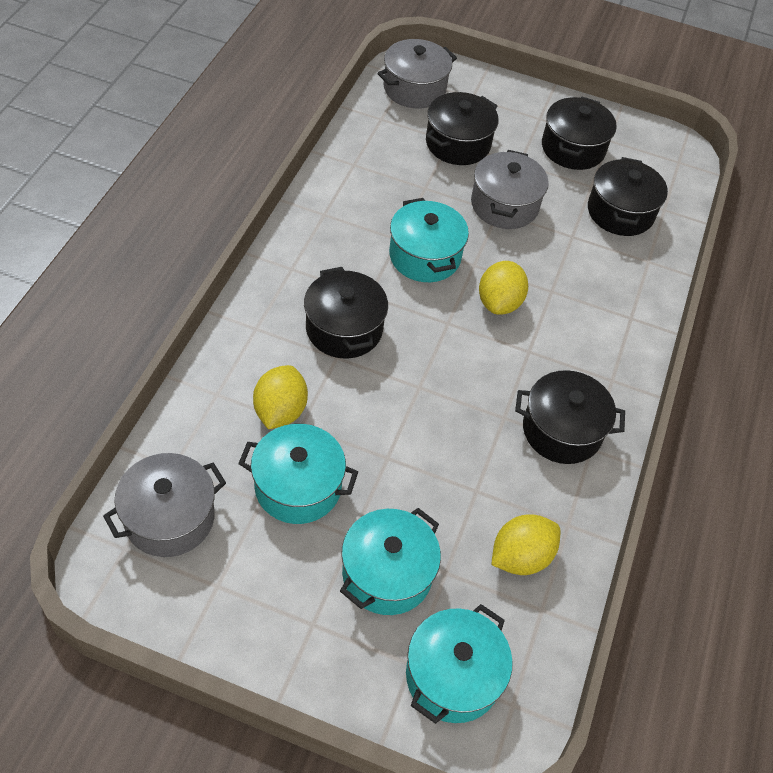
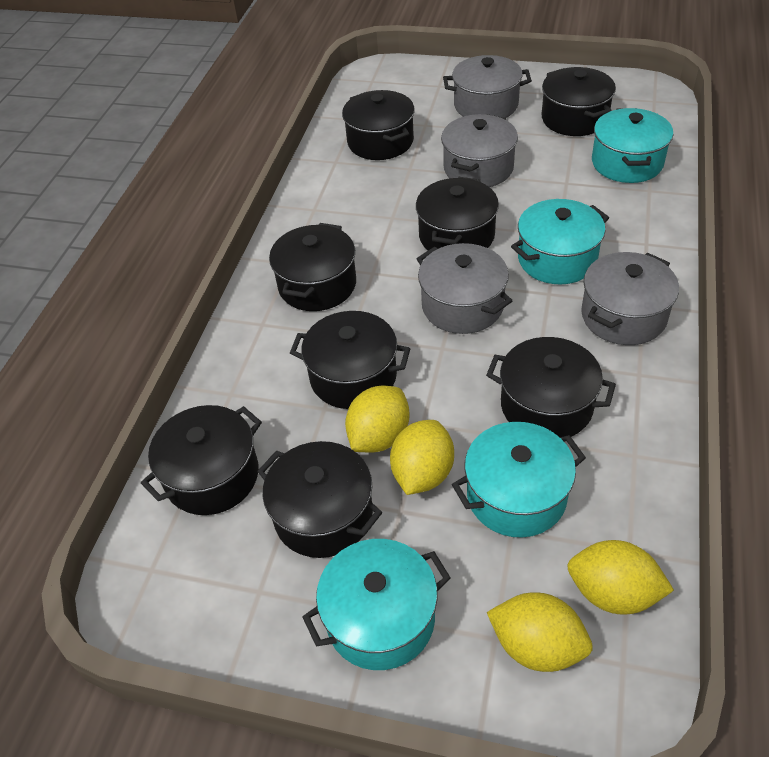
black pot: [304,267,388,358] [426,92,499,165] [515,370,625,464] [542,97,617,170] [588,157,668,236] = 5 -> [141,405,262,515] [257,441,382,558] [269,223,356,311] [290,311,411,409] [342,90,415,160] [416,177,499,250] [486,337,616,437] [542,67,616,136] = 8
grey pot: [103,453,226,557] [378,39,457,108] [471,150,549,229] = 3 -> [417,243,512,334] [441,114,518,187] [443,55,532,118] [581,252,679,345] = 4
yellow lemon: [253,365,308,429] [479,261,528,315] [491,514,561,575] = 3 -> [345,386,410,453] [390,420,454,495] [487,592,593,672] [567,540,674,615] = 4

